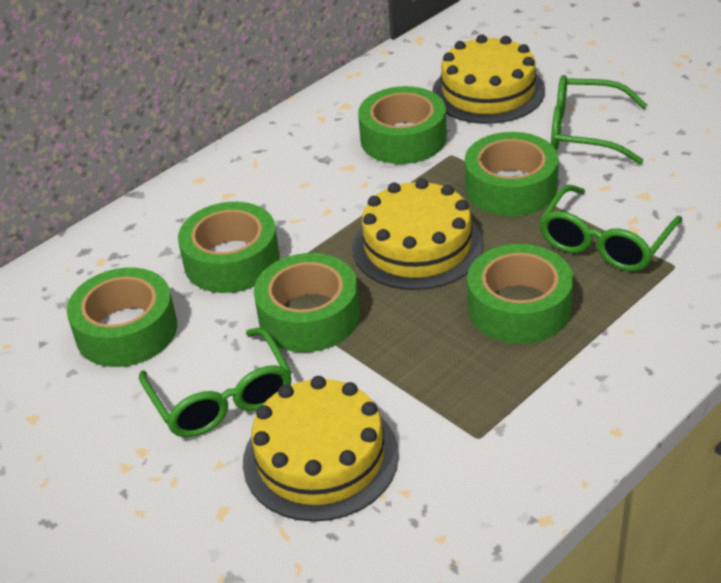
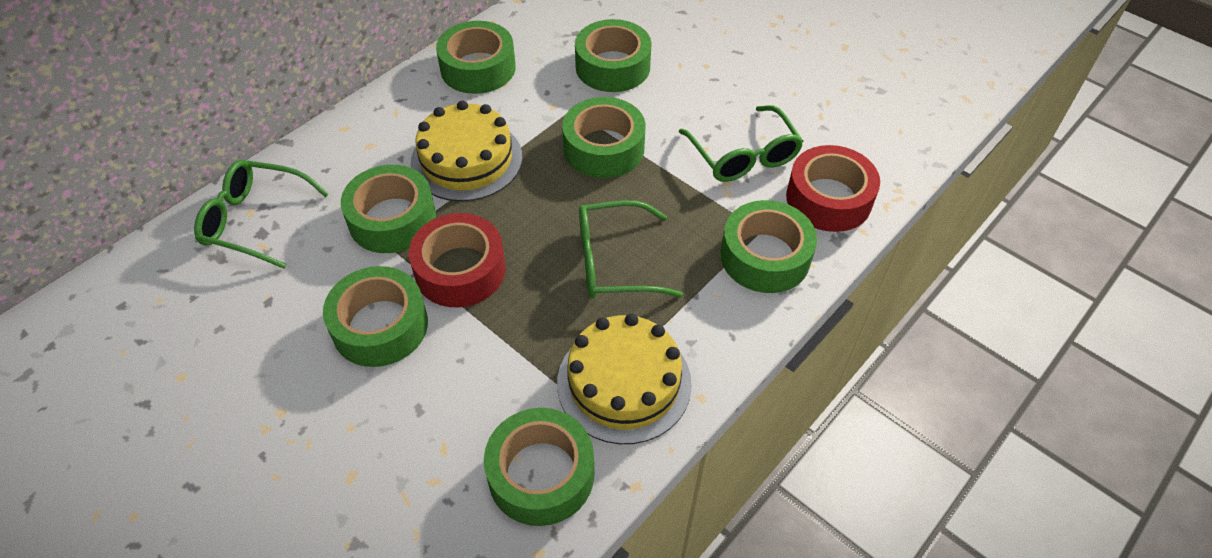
green tape: [67,268,177,367] [178,202,280,293] [254,253,360,352] [358,86,447,164] [465,132,559,216] [467,244,573,344] = 6 -> [323,266,428,367] [341,165,436,253] [436,21,516,94] [484,408,594,526] [562,97,646,178] [575,19,652,92] [721,200,817,293] = 7
red tape: none = 0 -> [409,213,506,308] [786,145,880,232] = 2
yellow cake: [243,376,399,522] [352,178,483,290] [432,35,545,124] = 3 -> [411,101,522,202] [557,313,692,444] = 2

